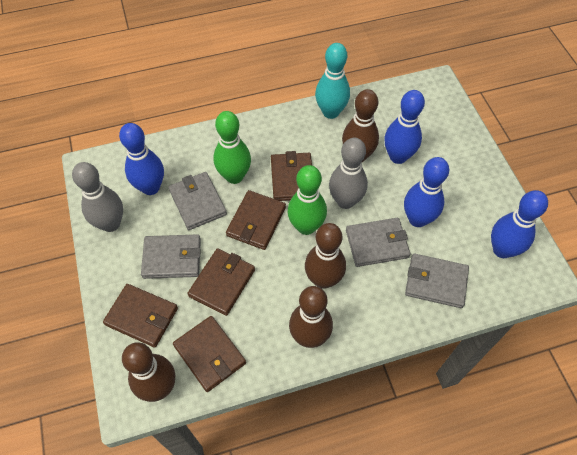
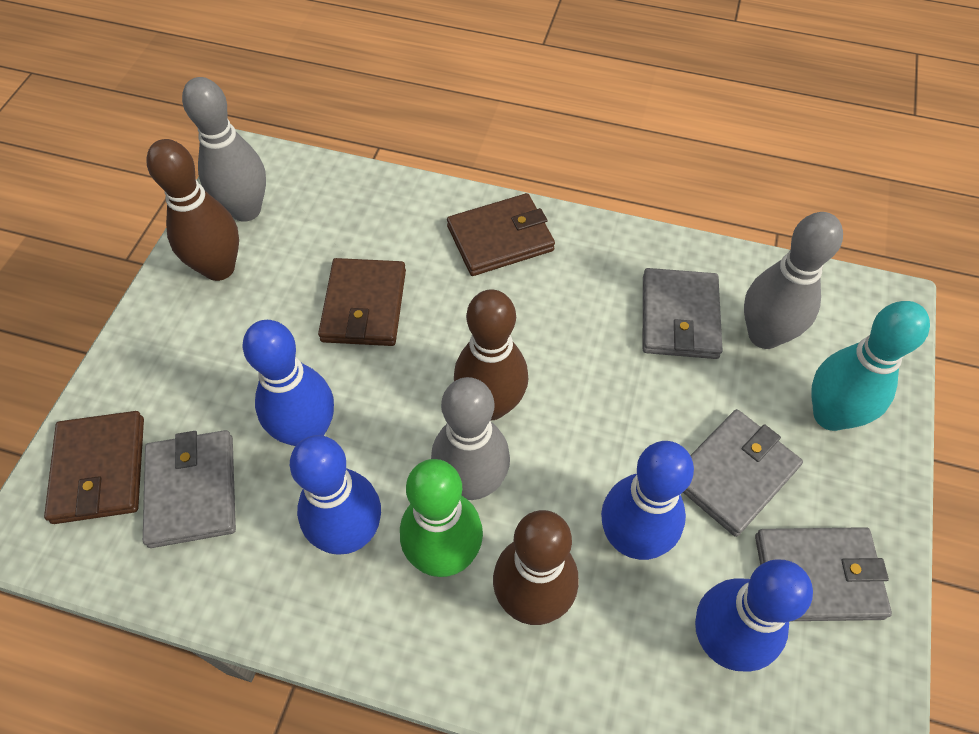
brown bowling pin: [122,343,175,402] [289,286,333,348] [305,223,346,289] [342,89,379,163] = 4 -> [146,139,239,281] [454,289,528,420] [493,510,579,625] = 3
brown wallet: [103,284,178,347] [173,316,246,392] [188,248,255,316] [226,190,286,250] [271,151,312,201] = 5 -> [44,411,144,524] [318,258,406,346] [447,193,555,276] = 3
green bowling pin: [213,111,251,184] [288,165,327,235] = 2 -> [400,459,483,577] = 1
grey bowling pin: [72,162,123,232] [329,138,368,209] = 2 -> [182,77,266,222] [431,377,510,500] [744,212,843,349] = 3

